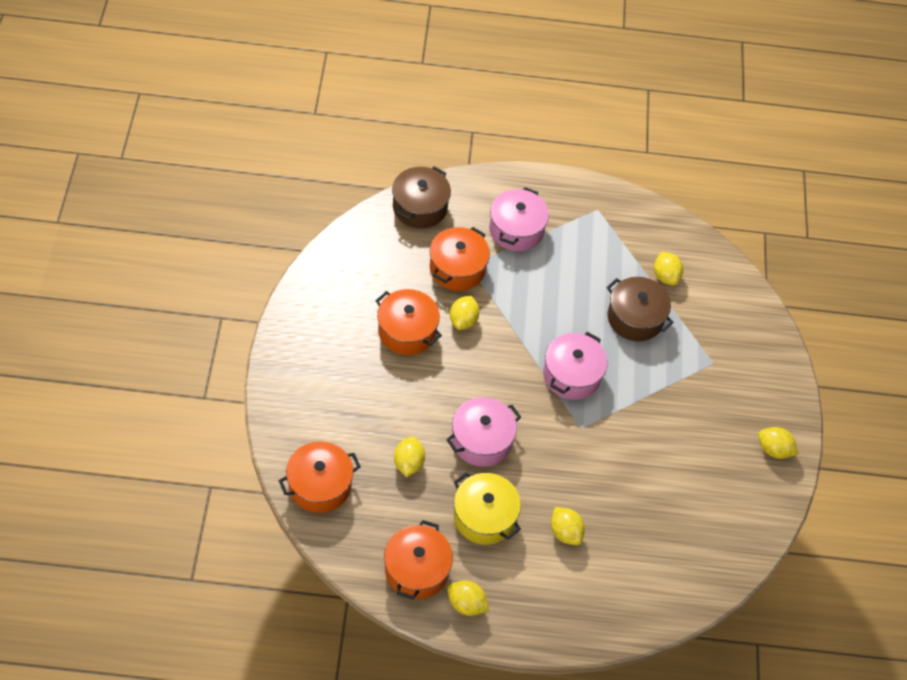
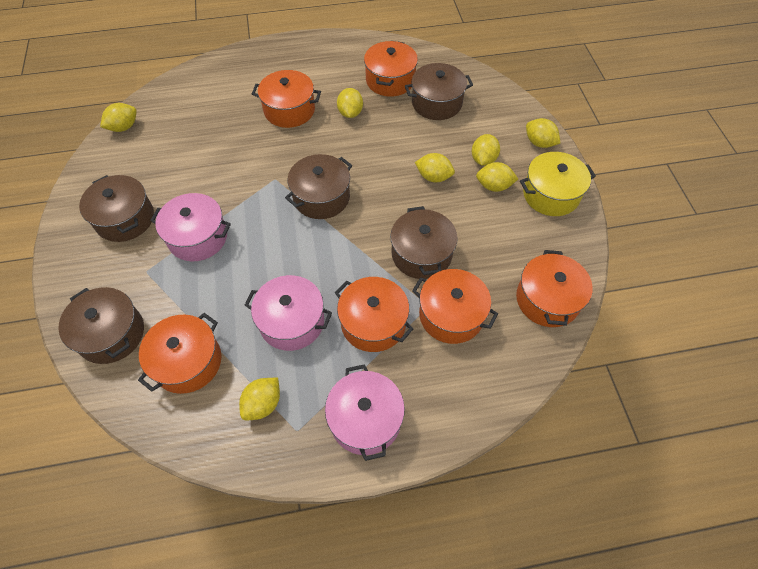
brown pot: [392,166,451,229] [607,277,674,341] = 2 -> [58,287,144,364] [79,175,154,242] [285,154,352,219] [390,206,458,279] [405,63,473,120] = 5
orange pot: [278,441,361,513] [375,289,442,355] [384,520,453,600] [430,227,490,291] = 4 -> [138,313,221,394] [252,70,321,128] [335,277,413,352] [364,41,418,97] [412,269,498,344] [516,250,593,327] = 6
yellow lemon: [394,436,425,477] [447,580,489,616] [450,296,480,330] [551,507,585,545] [654,252,683,286] [758,427,799,459] = 6 -> [100,103,137,132] [239,378,280,420] [337,88,363,118] [415,153,455,182] [472,134,500,166] [476,162,518,192] [526,118,560,148] = 7

